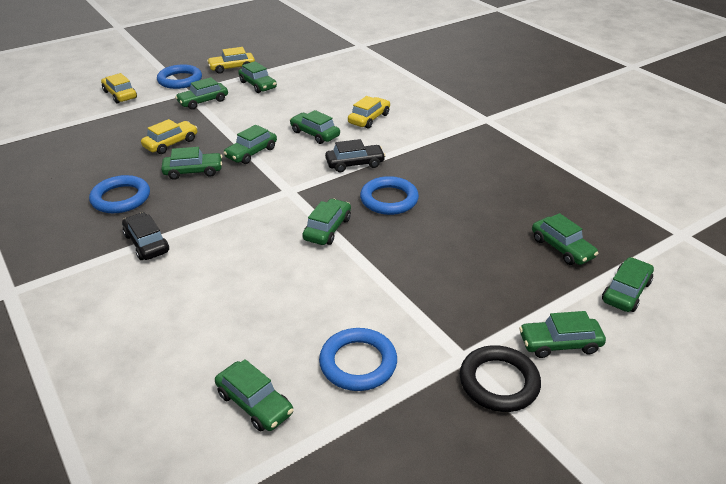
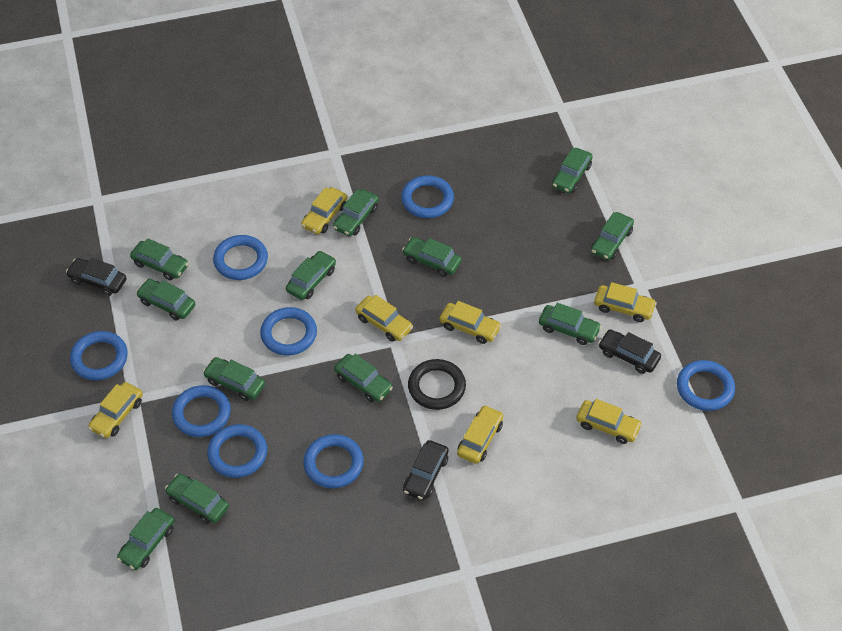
black car: [122,213,169,260] [325,139,386,172] = 2 -> [66,258,126,296] [403,440,449,500] [599,329,661,374] = 3
blue ring: [89,175,150,213] [157,64,202,89] [319,328,397,391] [360,176,419,215] = 4 -> [70,331,128,380] [172,385,231,437] [207,424,267,478] [213,235,268,280] [260,307,317,356] [303,434,364,488] [401,175,454,218] [677,360,735,411] = 8
green car: [161,147,223,180] [175,77,228,110] [215,359,293,431] [223,125,277,164] [238,61,277,93] [290,110,340,144] [302,198,351,245] [519,311,606,358] [532,213,599,265] [602,257,654,312] = 10 -> [117,508,175,570] [130,238,189,280] [136,279,195,320] [165,474,229,524] [203,357,265,401] [286,251,336,300] [333,189,379,236] [334,354,393,402] [402,237,462,277] [539,303,602,345] [552,148,593,193] [591,212,634,260] = 12
yellow car: [101,73,137,104] [141,119,197,154] [207,47,255,74] [348,96,390,128] = 4 -> [88,382,143,438] [301,187,347,234] [355,295,413,342] [439,301,502,344] [457,405,503,464] [576,399,642,444] [594,282,657,322] = 7

